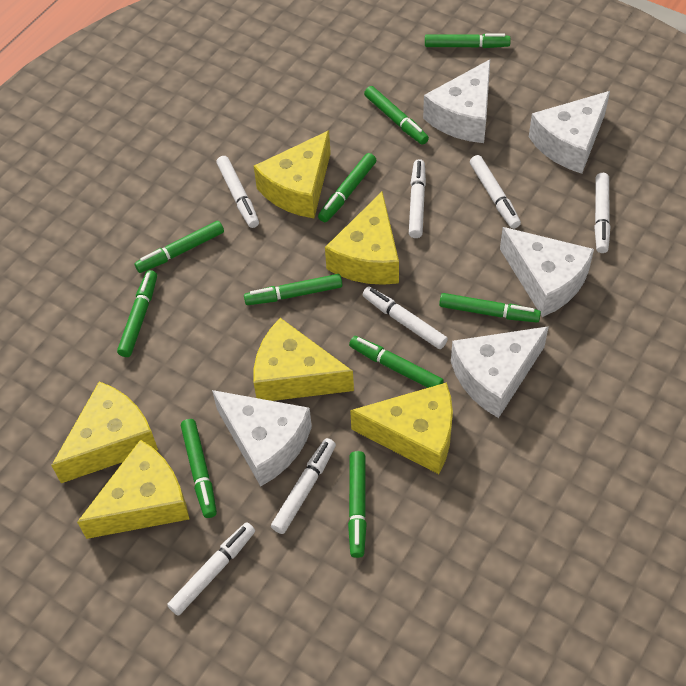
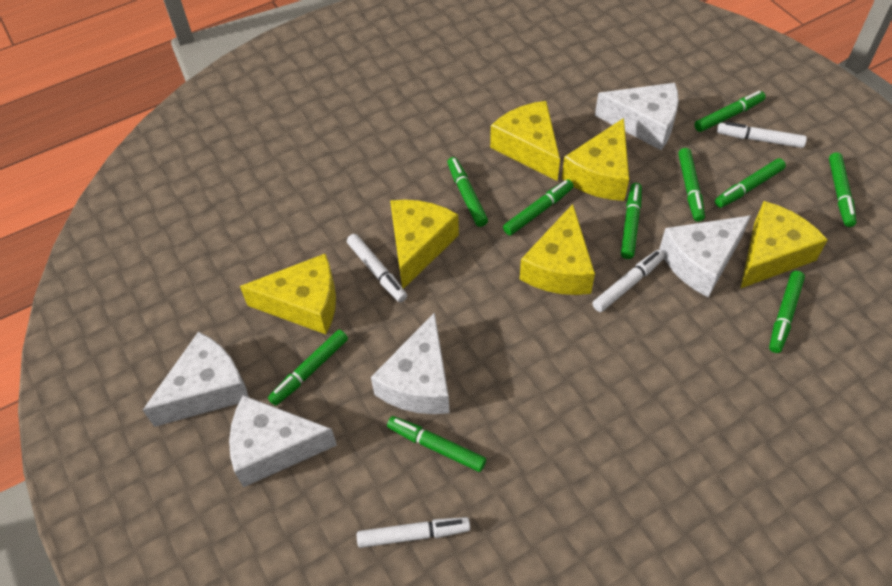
white marker: [167,522,255,616] [216,156,259,228] [271,438,336,534] [363,286,448,349] [409,159,426,238] [470,155,521,229] [594,173,610,253] = 7 -> [347,234,407,302] [357,517,470,548] [592,250,665,312] [717,122,807,148] = 4

